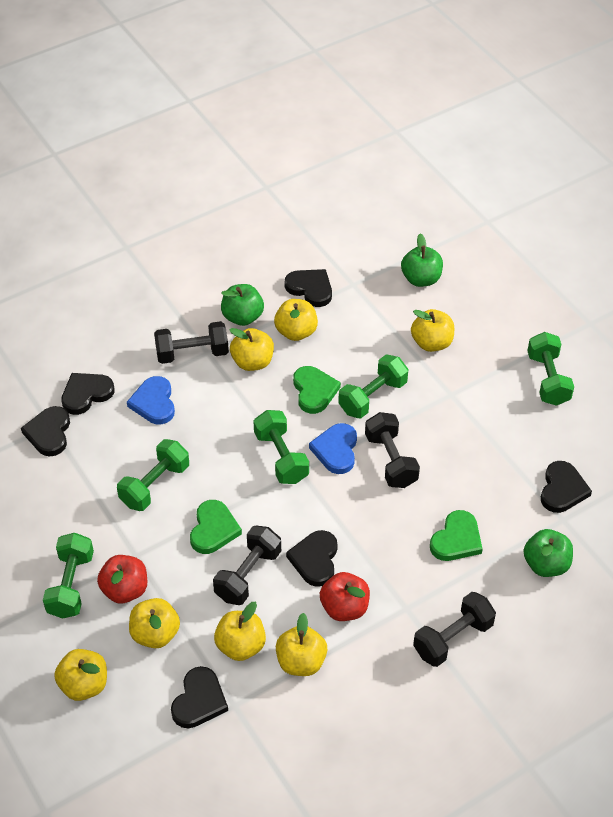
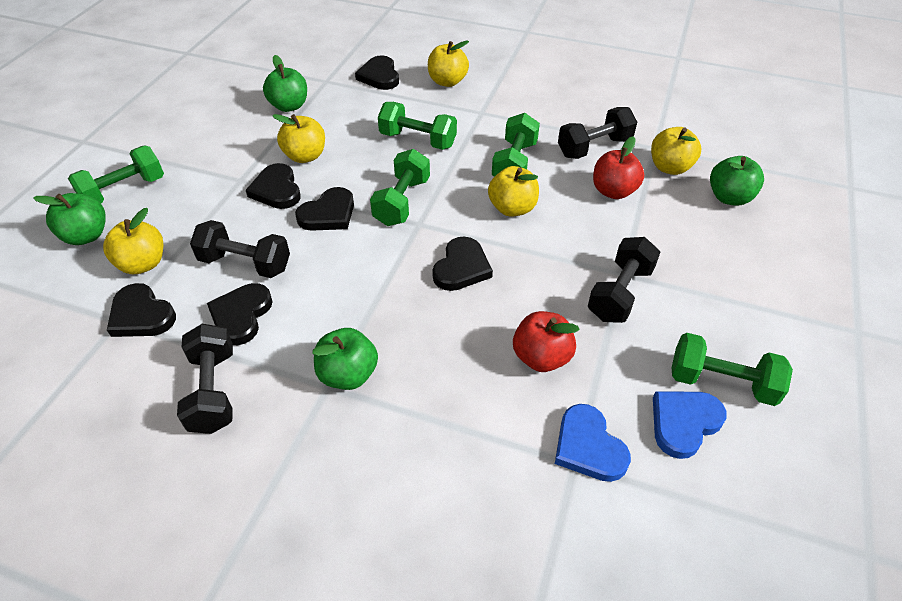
green apple: [221,284,264,326] [401,234,443,287] [524,529,573,577] = 3 -> [33,193,106,245] [263,55,307,112] [313,328,378,390] [710,156,764,206] = 4
green heart: [190,500,242,554] [293,366,341,414] [430,510,483,561] = 3 -> none = 0
yellow apple: [54,649,107,701] [129,598,180,648] [214,602,266,661] [229,328,274,371] [274,299,318,341] [276,613,327,676] [411,309,454,352] = 7 -> [103,208,163,274] [272,114,325,163] [428,40,469,87] [488,166,539,217] [651,127,701,175] = 5

